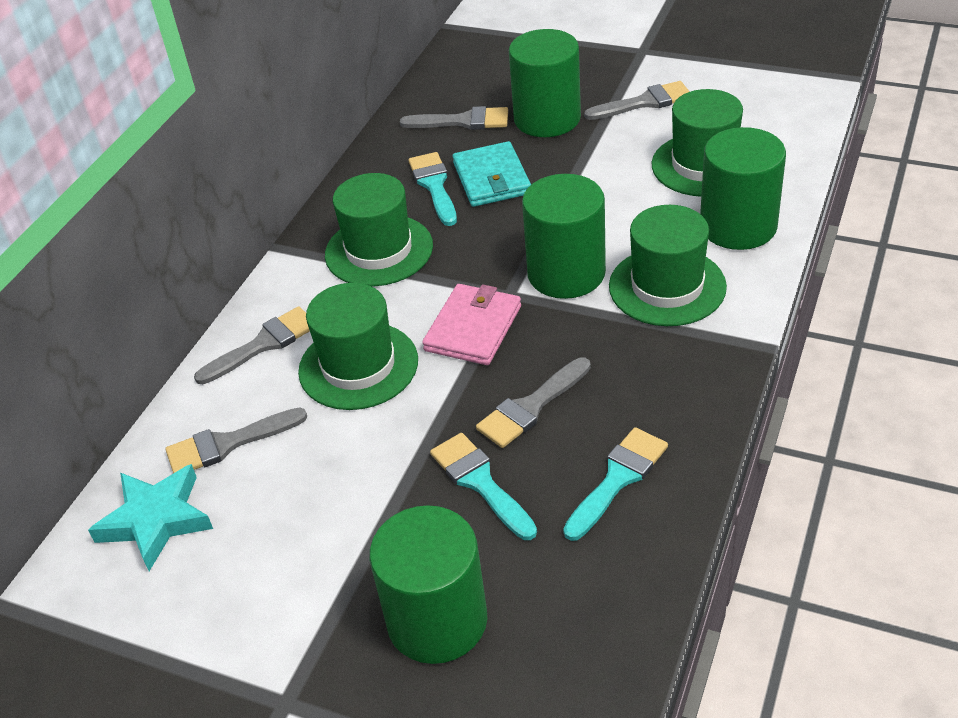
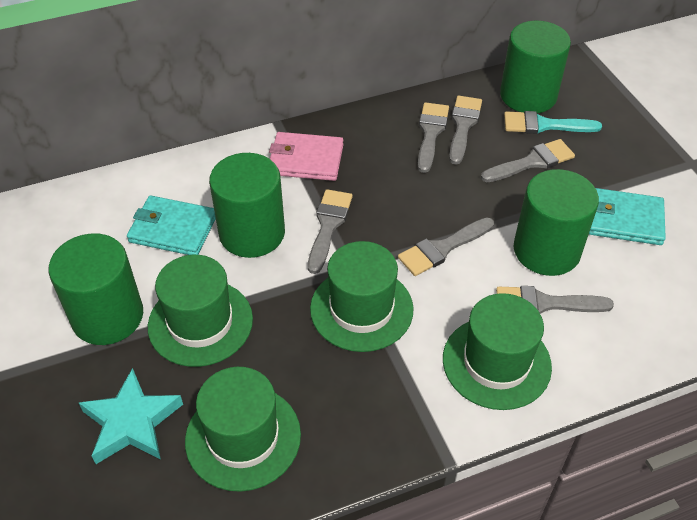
grey brush: [165,408,307,473] [194,306,310,384] [400,106,508,130] [476,357,591,448] [584,81,690,120] = 5 -> [308,189,353,274] [398,218,494,276] [418,102,449,173] [449,96,482,165] [481,139,575,182] [496,286,614,314] = 6
turquoise brush: [408,152,457,226] [430,433,537,540] [563,427,668,541] = 3 -> [504,111,602,134] = 1
turquoise wallet: [452,141,531,207] = 1 -> [127,195,216,255] [589,188,666,245] = 2

